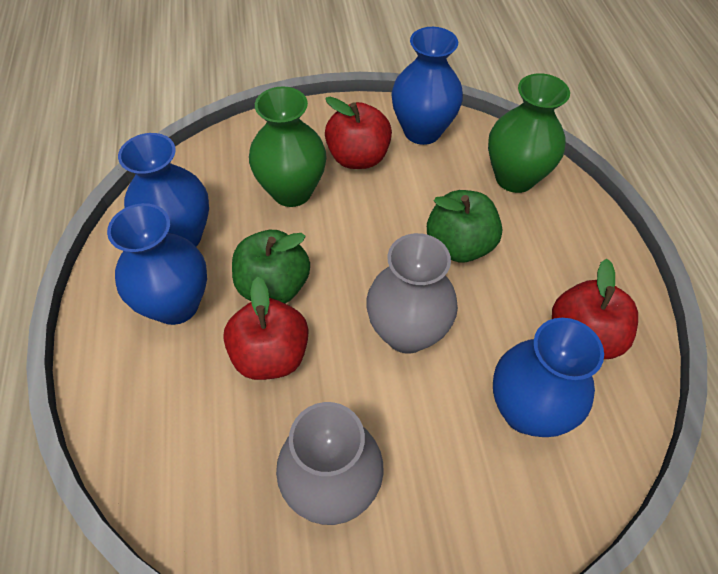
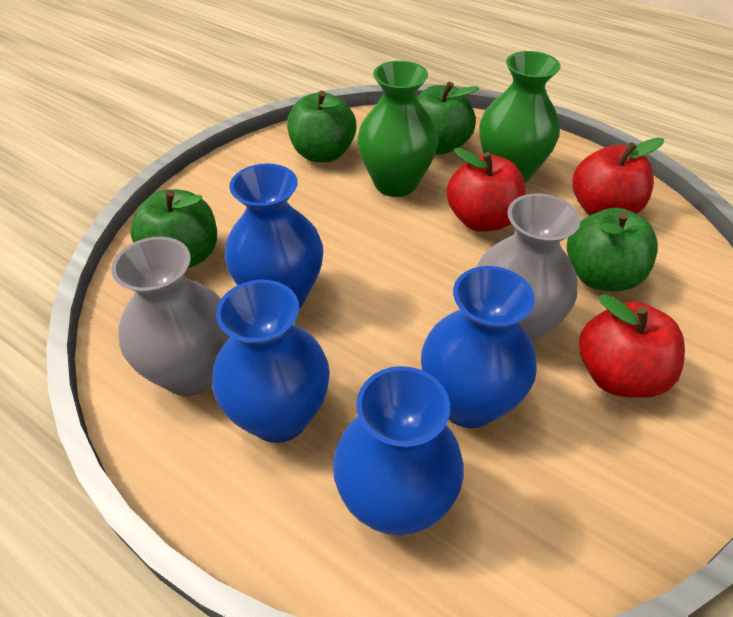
green apple: [232,230,310,303] [427,190,502,263] = 2 -> [130,190,217,269] [287,91,356,162] [417,82,479,155] [567,208,658,291] = 4

